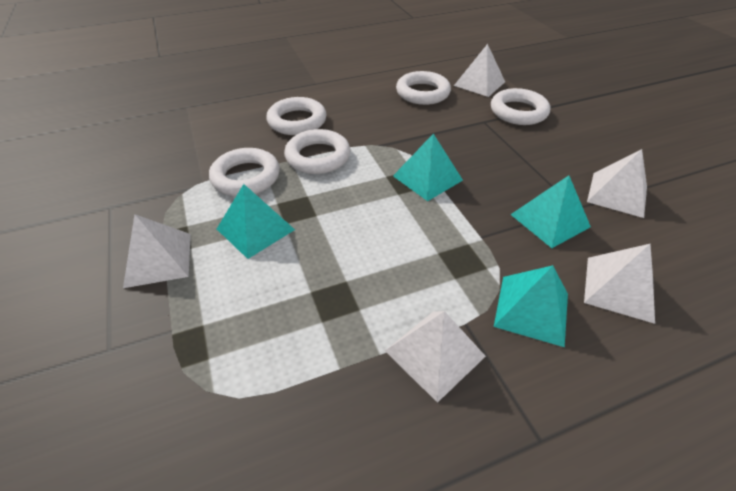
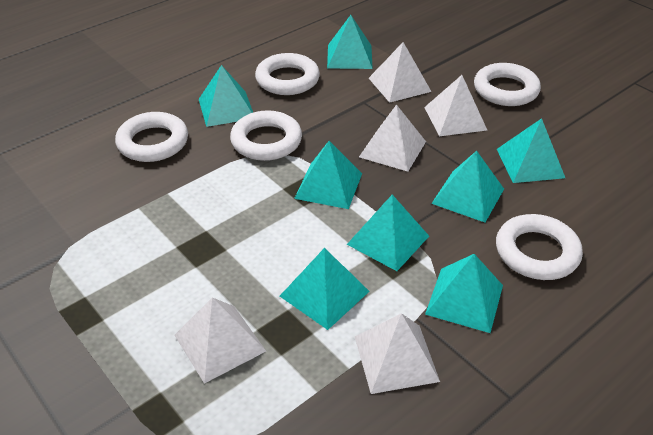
turquoise pyramid: [217,184,295,259] [393,134,463,201] [494,265,568,347] [510,176,591,248] = 4 -> [199,65,253,127] [280,248,370,330] [294,141,362,209] [327,15,373,69] [347,195,429,271] [425,254,503,333] [431,151,504,222] [497,118,565,183] = 8

